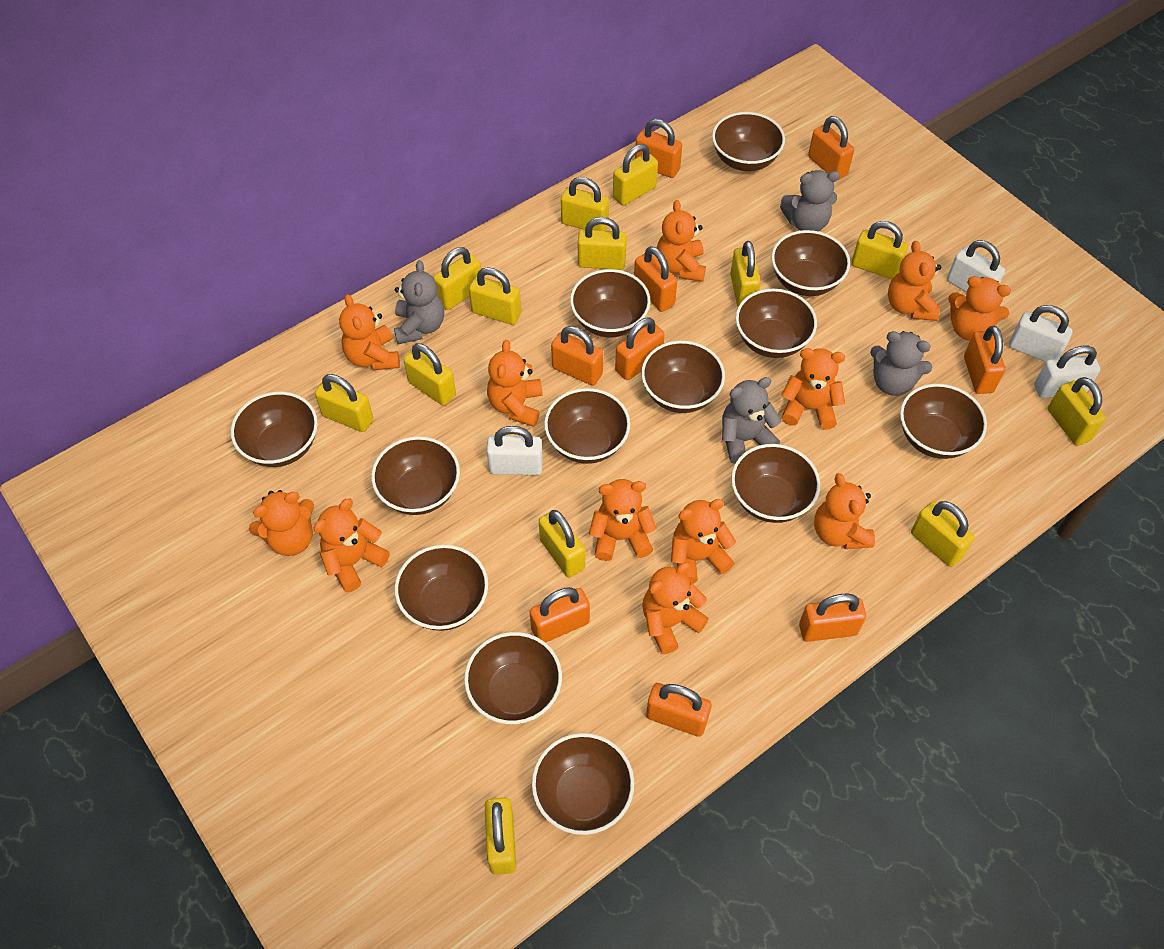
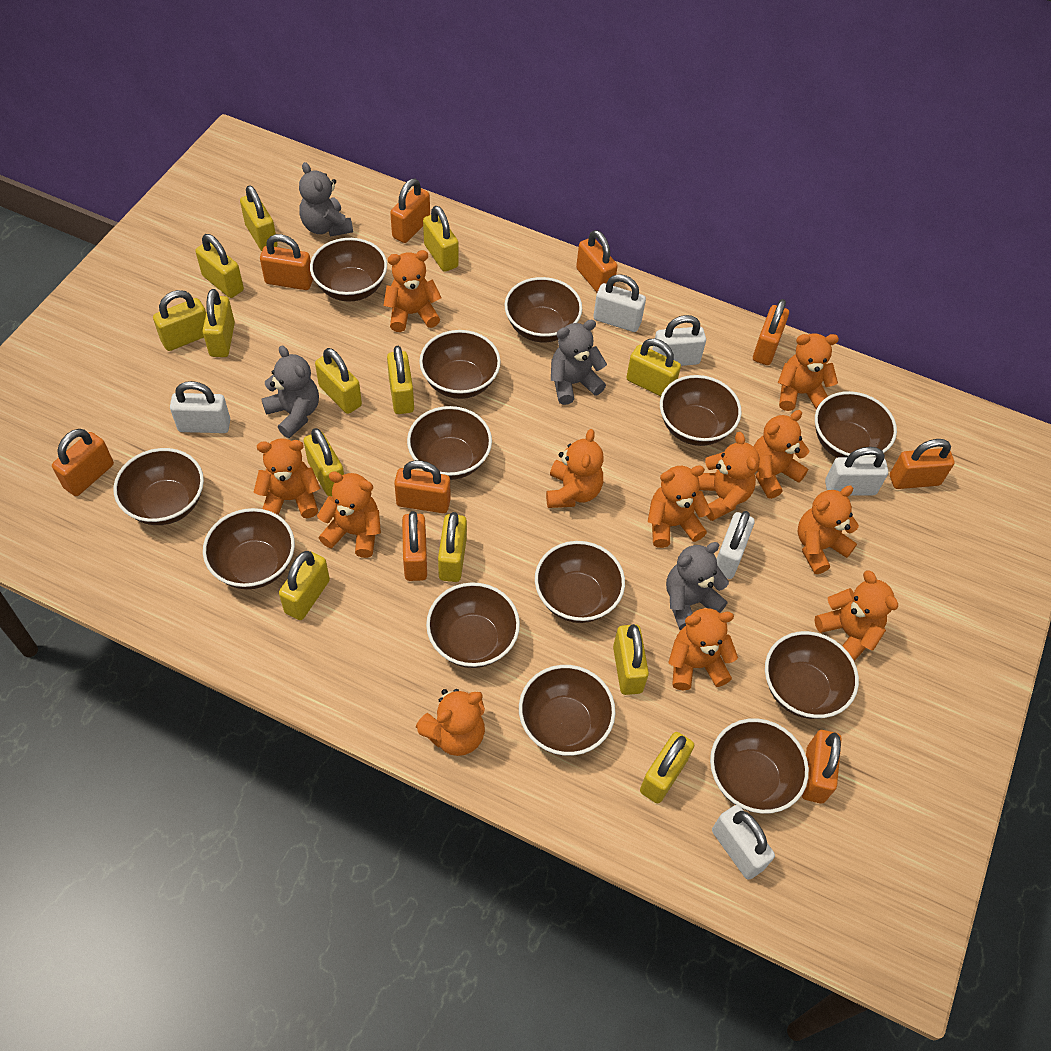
white padlock: [487,426,543,475] [947,240,1005,293] [1009,305,1073,362] [1034,346,1100,398] = 4 -> [170,381,230,433] [593,274,646,332] [652,315,706,366] [712,805,775,880] [717,511,755,579] [825,447,888,495] = 6

